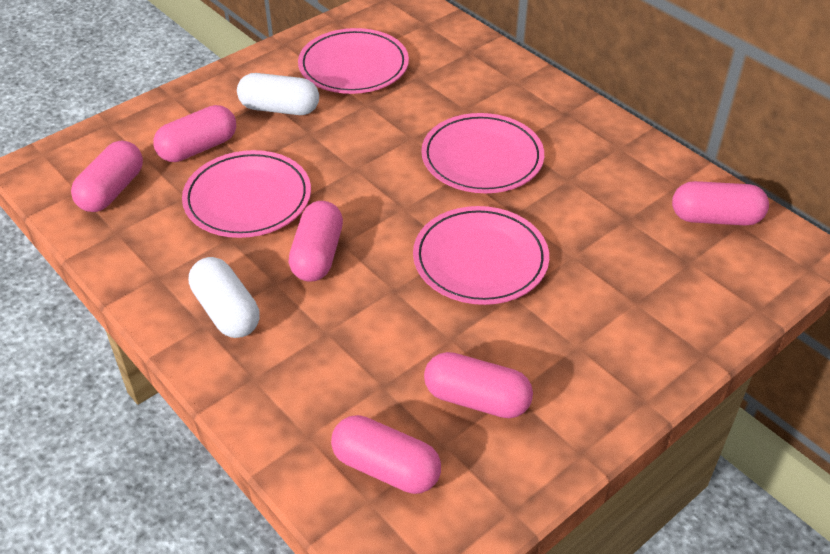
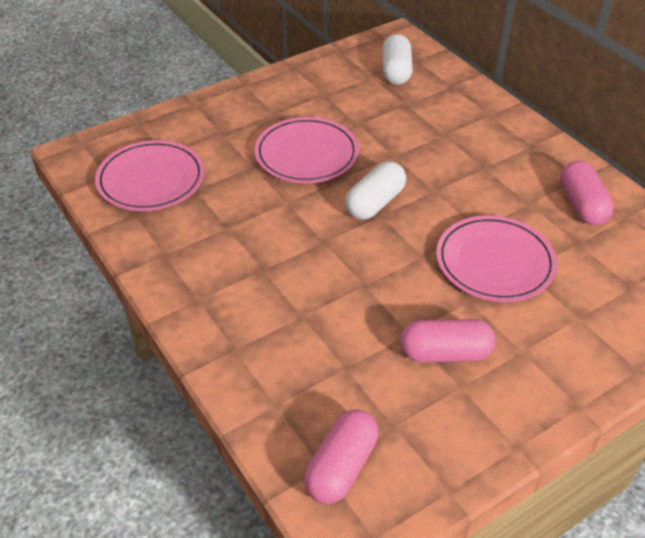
pink capsule: [71,140,143,212] [153,105,236,162] [288,201,343,281] [331,415,441,494] [424,352,533,418] [672,181,769,225] = 6 -> [304,409,379,504] [400,319,496,362] [560,161,614,225] = 3
pink plate: [182,150,311,238] [298,28,409,94] [413,206,549,305] [421,113,544,193] = 4 -> [95,140,204,211] [254,117,359,183] [436,215,557,302] = 3

